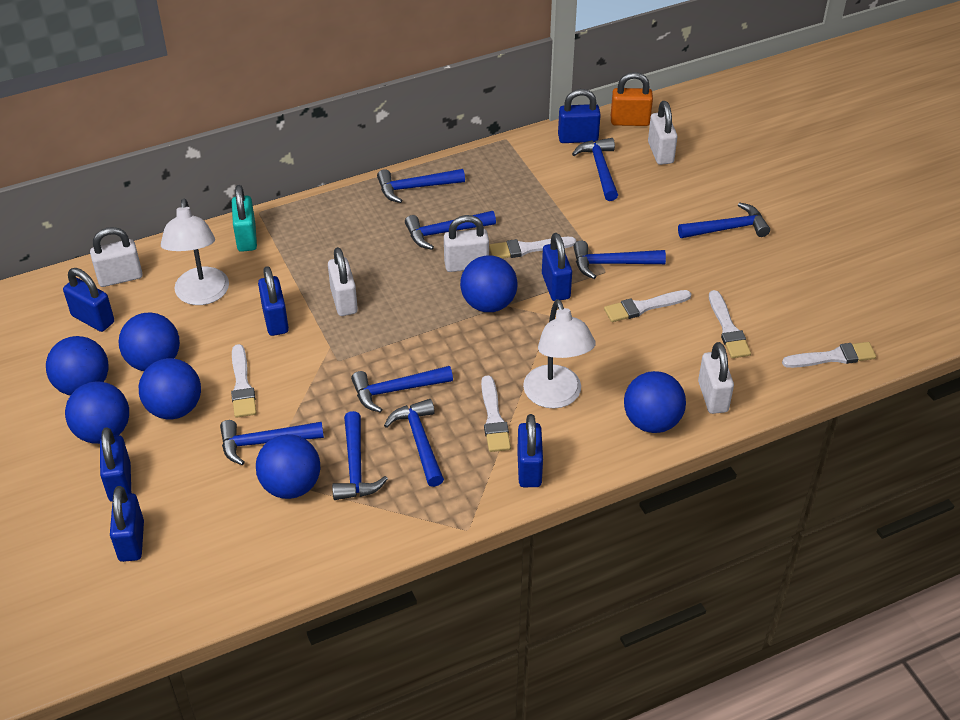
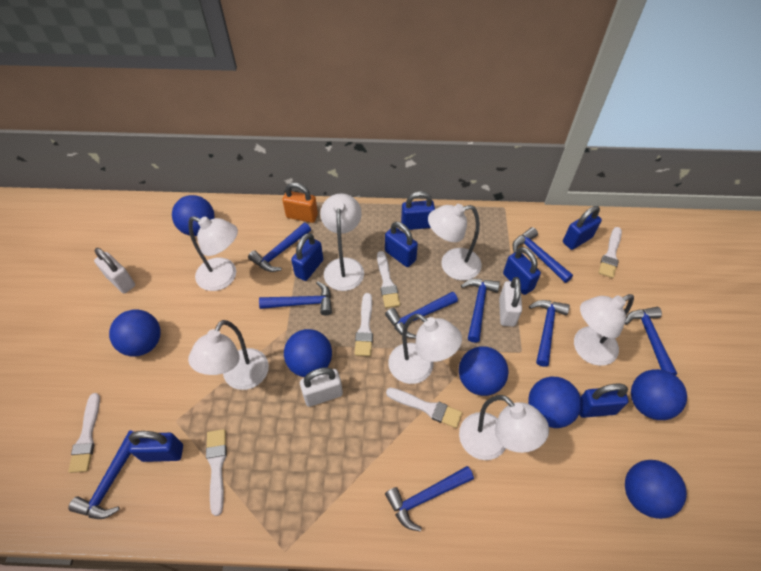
turquoise padlock: [232,185,257,252] = 1 -> none = 0
white lamp: [161,199,229,305] [523,299,596,408] = 2 -> [188,216,238,291] [188,320,269,390] [320,194,364,291] [388,314,462,384] [428,204,482,281] [459,395,549,460] [574,294,634,366] = 7
white padlock: [90,227,143,287] [328,247,358,316] [444,215,489,272] [648,101,678,165] [698,342,734,414] = 5 -> [94,248,135,293] [300,368,343,407] [499,277,522,327] = 3

